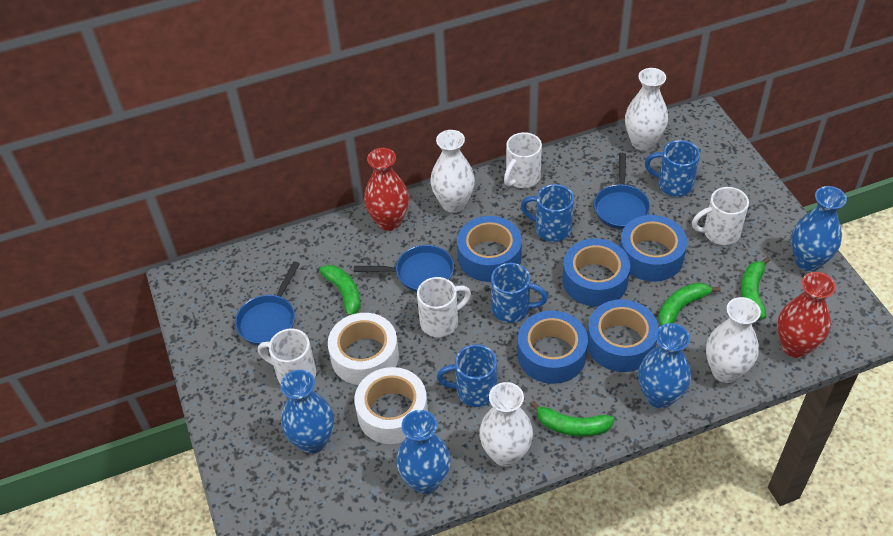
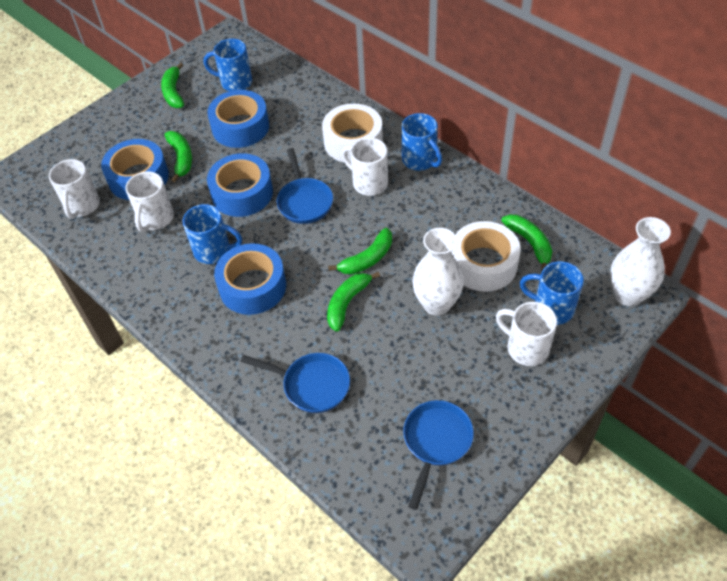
blue tape: [457,216,522,282] [518,310,588,384] [562,238,630,307] [587,299,658,372] [620,215,687,282] = 5 -> [101,139,169,200] [207,90,269,148] [207,153,273,217] [214,243,286,315] = 4
blue vase: [281,370,334,454] [396,410,451,494] [638,323,691,409] [791,186,847,272] = 4 -> none = 0
green banana: [319,265,360,316] [530,401,615,437] [658,282,721,326] [741,257,771,319] = 4 -> [161,63,184,108] [164,131,192,183] [327,272,380,332] [328,228,392,274] [501,214,552,271] = 5
red vase: [364,148,409,231] [777,272,836,358] = 2 -> none = 0
white vase: [430,130,475,213] [479,382,533,467] [625,68,668,151] [706,297,761,383] = 4 -> [412,228,464,316] [610,217,671,306] = 2

